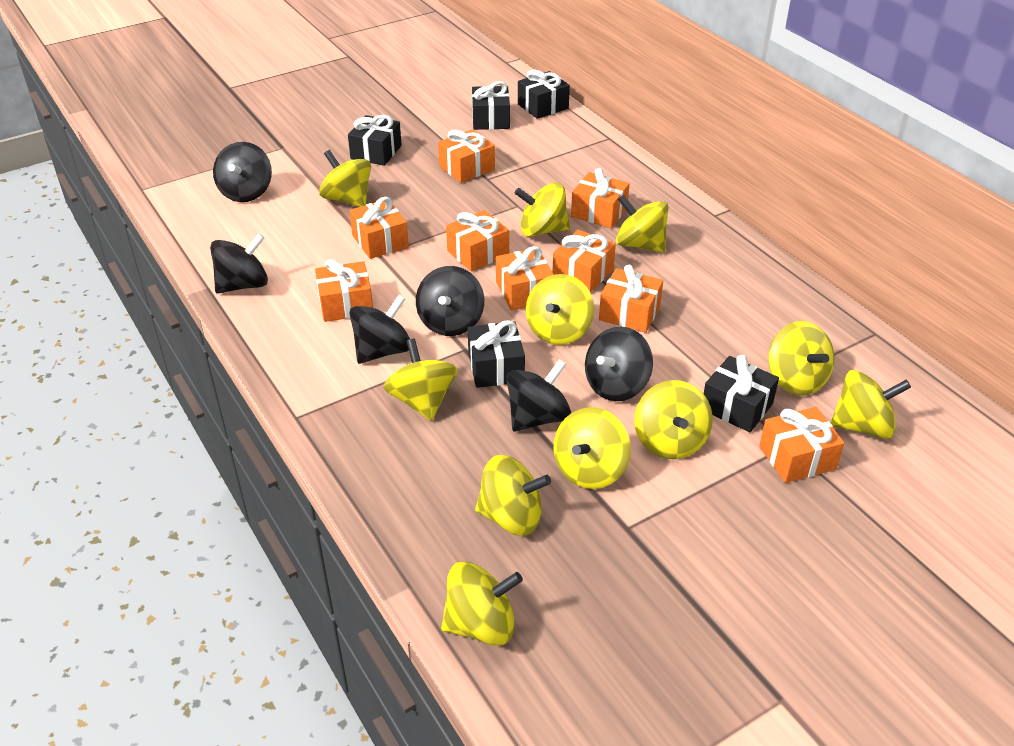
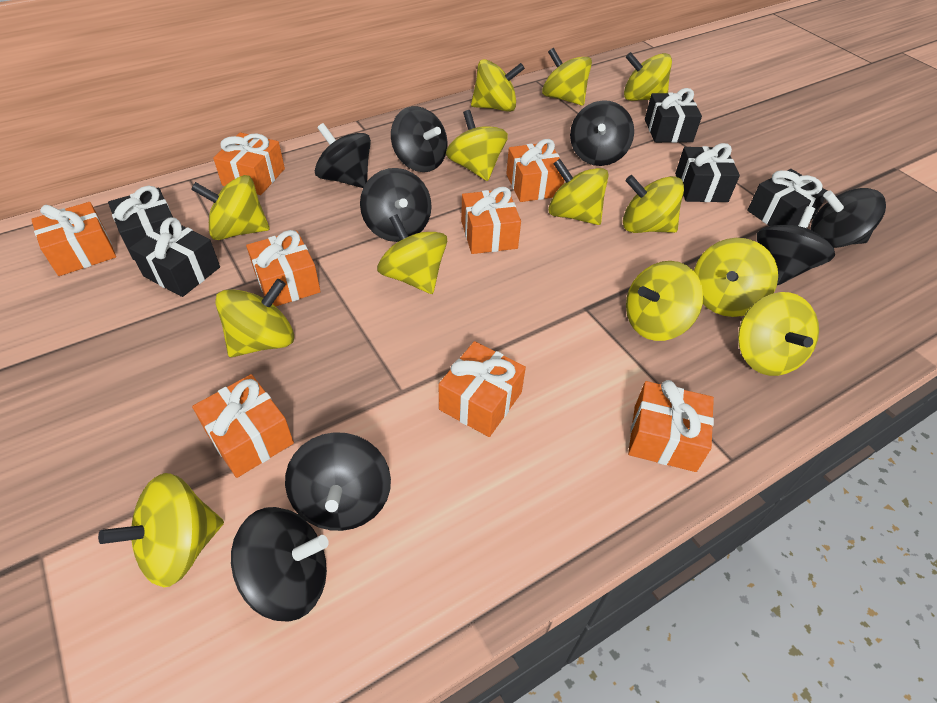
black spinning top: [210,233,268,294] [213,142,272,202] [350,295,410,364] [416,266,484,336] [506,359,571,432] [585,327,653,401] = 6 -> [231,507,329,622] [285,432,391,531] [315,123,371,188] [360,168,432,242] [391,106,447,172] [570,100,634,166] [757,206,835,285] [811,188,886,248] = 8
orange gift: [315,259,373,322] [349,197,409,259] [438,129,495,183] [446,210,509,271] [496,246,554,311] [552,230,616,293] [571,168,630,228] [599,265,663,333] [759,407,844,483] = 9 -> [31,202,116,276] [192,374,294,478] [213,132,285,195] [246,230,321,306] [439,341,526,437] [461,187,521,254] [506,139,564,202] [628,380,714,472] = 8
yellow spinning top: [319,150,371,207] [384,339,458,421] [441,561,523,646] [475,455,551,536] [515,182,570,237] [526,274,594,345] [554,407,631,489] [616,195,669,253] [634,380,713,459] [768,321,834,396] [830,370,911,439] = 11 -> [98,473,224,587] [191,175,270,240] [215,279,294,357] [377,214,447,294] [446,110,508,181] [471,59,525,112] [542,48,592,106] [548,159,609,225] [623,175,684,233] [624,52,672,101] [626,261,703,341] [694,238,778,317] [738,292,819,376] = 13

